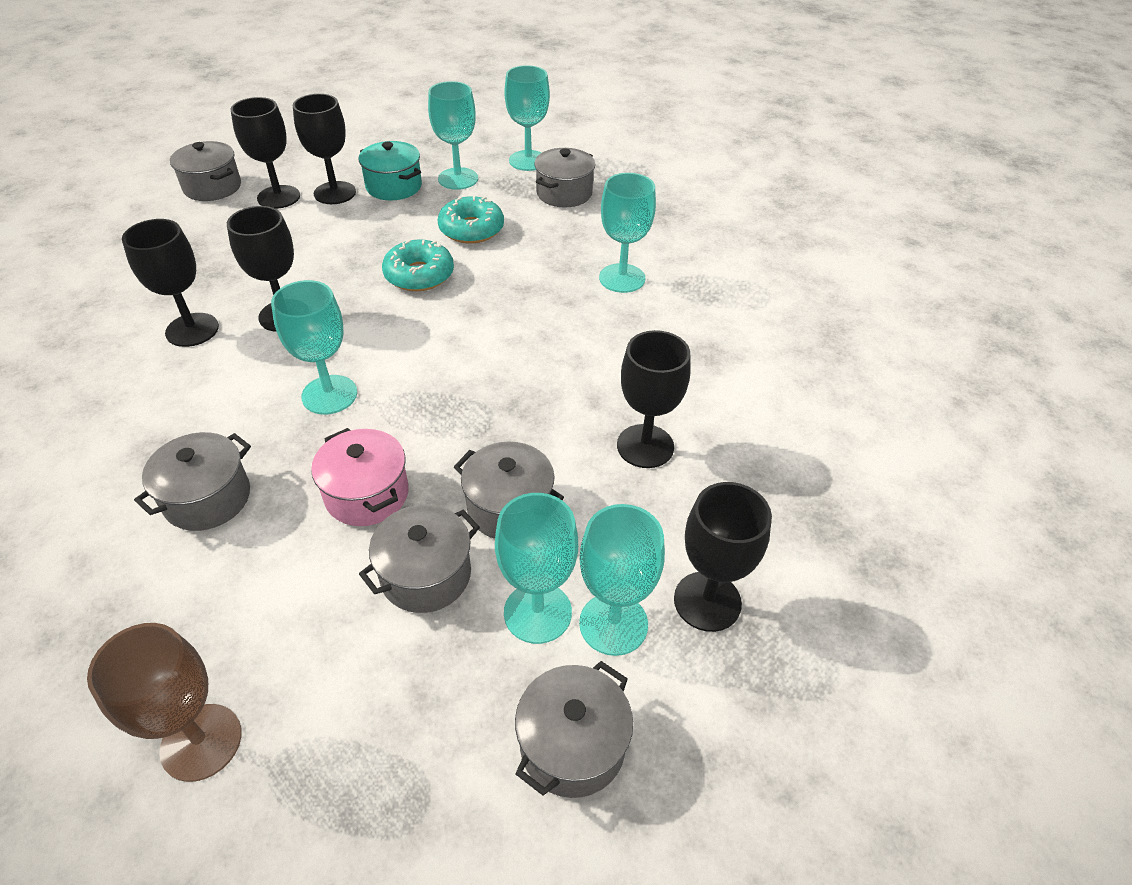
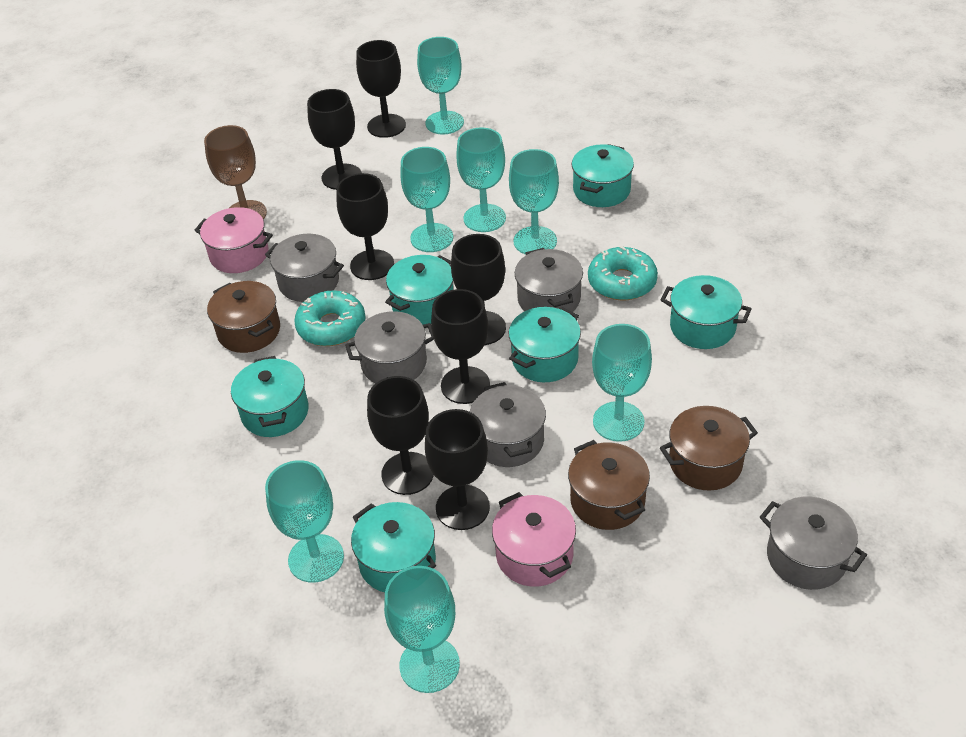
black goblet: [122,219,219,347] [227,206,294,332] [231,97,300,209] [293,94,356,204] [617,330,691,468] [674,482,772,632] = 6 -> [307,89,362,190] [336,173,394,280] [356,40,406,138] [367,376,434,495] [425,409,490,530] [431,289,490,404] [451,234,506,345] = 7
brown pot: none = 0 -> [207,281,280,353] [568,440,650,530] [660,406,758,491] = 3
grey pot: [134,432,251,531] [170,141,241,201] [359,505,480,613] [454,441,564,539] [515,661,633,798] [534,148,595,207] = 6 -> [265,234,344,302] [345,311,434,383] [470,382,546,467] [515,248,583,312] [760,496,867,590] = 5
pink pot: [311,428,409,526] = 1 -> [194,207,273,273] [492,492,576,587] = 2
turquoise goblet: [271,280,357,414] [428,81,478,190] [495,493,578,644] [504,65,550,171] [579,504,665,656] [599,173,656,293] = 6 -> [265,460,344,583] [384,566,460,693] [400,147,453,252] [417,37,464,134] [456,128,506,232] [509,149,559,254] [592,324,652,442] = 7
turquoise pot: [358,141,422,200] = 1 -> [231,356,309,437] [351,502,436,592] [385,255,453,325] [509,307,581,382] [572,144,634,207] [660,275,752,349] = 6

